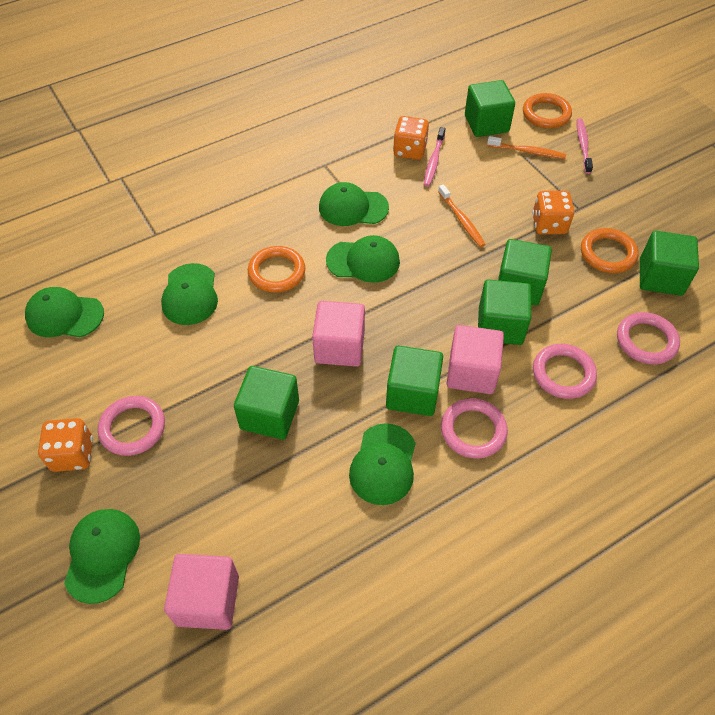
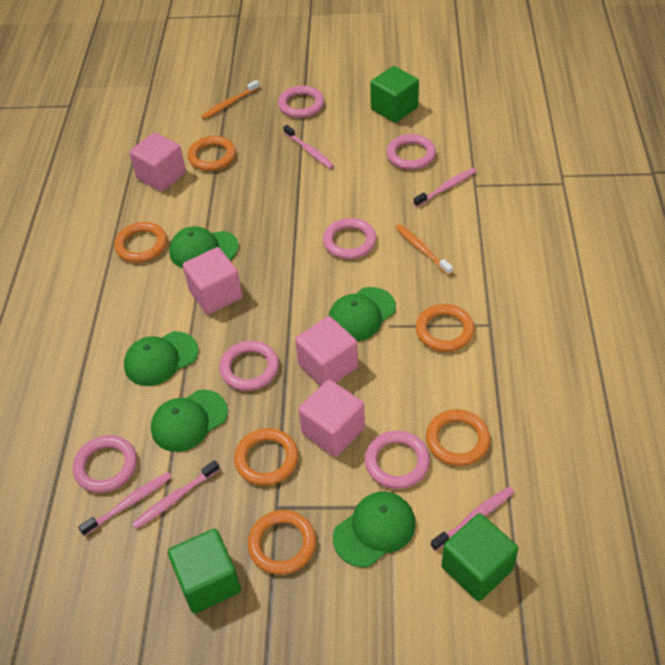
green cap: [25,287,104,337] [64,509,140,604] [161,263,218,325] [319,182,389,226] [326,235,400,283] [349,423,416,505] = 6 -> [124,331,198,386] [151,390,228,452] [169,226,239,268] [329,287,396,341] [333,492,416,567] = 5
green cube: [234,366,299,439] [386,346,443,416] [465,80,515,137] [478,279,531,345] [498,239,552,305] [640,231,699,296] = 6 -> [168,529,241,613] [370,66,419,123] [442,513,518,601] = 3
orange dice: [38,418,93,472] [393,116,429,160] [532,191,575,234] = 3 -> none = 0
orange ring: [248,246,305,293] [523,93,572,128] [581,228,639,273] = 3 -> [114,222,167,263] [187,136,236,171] [234,428,298,486] [248,510,316,575] [416,304,474,352] [426,409,490,466] = 6
pink cube: [164,554,239,630] [312,301,365,367] [447,325,504,394] = 3 -> [129,132,186,192] [183,247,243,314] [295,316,358,386] [298,380,365,457] = 4
pink ring: [98,396,165,456] [441,398,508,459] [533,344,597,399] [617,312,680,365] = 4 -> [73,435,137,493] [219,341,279,391] [278,86,324,118] [323,218,376,259] [365,431,430,489] [386,134,436,170] = 6
pink toothbrush: [424,127,445,187] [577,118,593,174] = 2 -> [78,472,172,536] [132,460,220,529] [283,125,334,169] [414,168,477,207] [431,486,514,551] = 5

